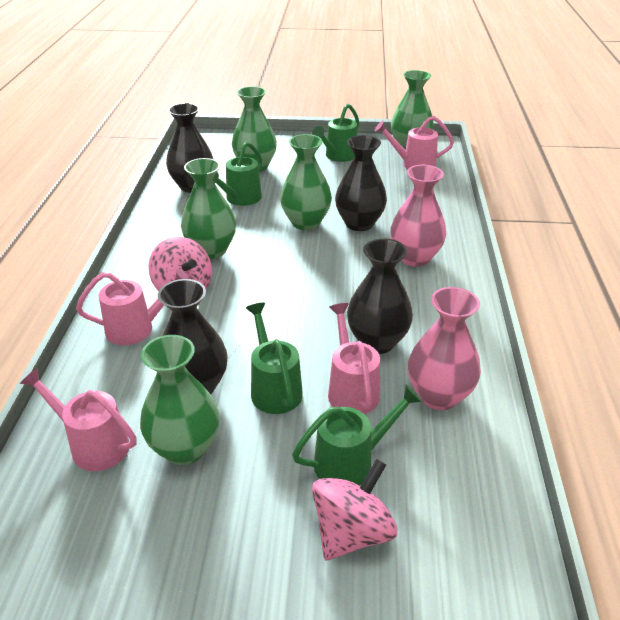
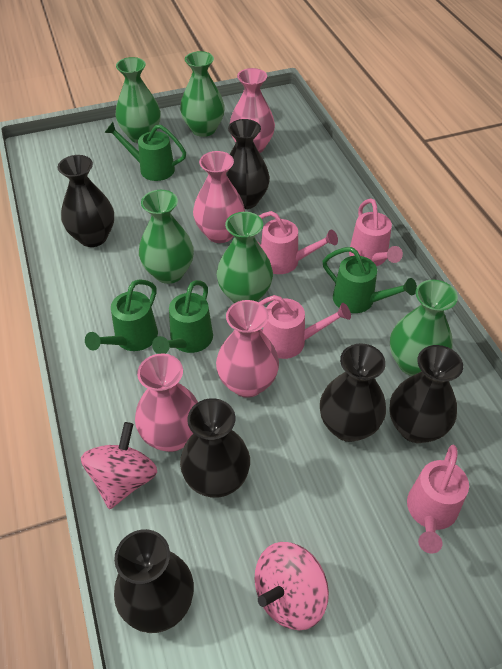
black vase: [158,279,228,394] [166,103,213,193] [335,135,387,231] [347,238,413,354] = 4 -> [58,155,114,247] [114,529,194,633] [180,398,250,498] [226,119,270,209] [320,343,386,442] [389,345,463,443] = 6
pink vase: [390,165,446,267] [408,287,481,410] = 2 -> [135,354,198,452] [193,151,245,243] [216,300,279,398] [229,68,275,153] = 4

